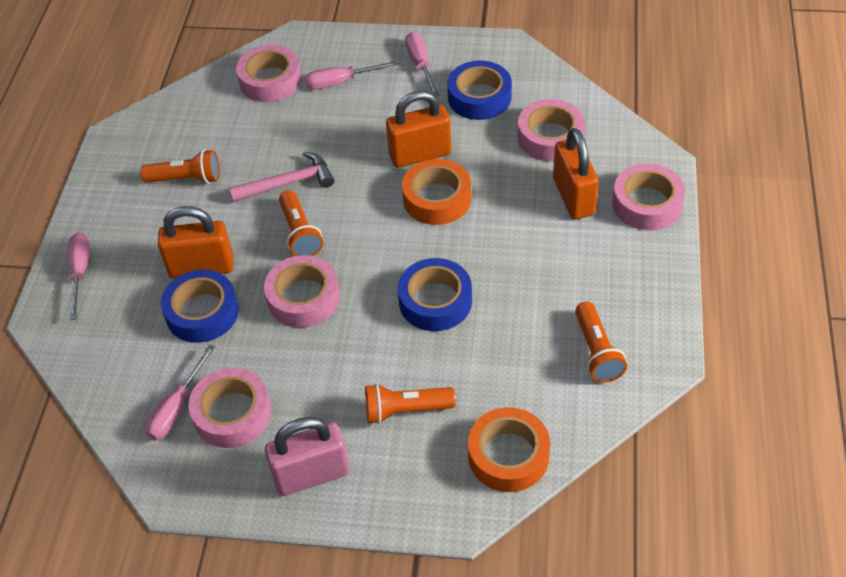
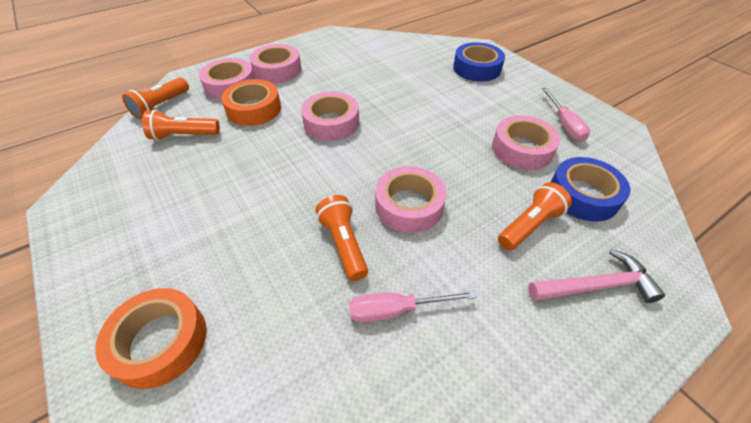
blue tape: [161,270,239,343] [398,258,472,331] [447,61,512,120] = 3 -> [453,42,505,82] [551,157,630,222] = 2
orange padlock: [158,206,233,279] [386,90,451,168] [553,128,599,219] = 3 -> none = 0
pink padlock: [265,417,349,496] = 1 -> none = 0
pink screwdriver: [67,233,90,320] [145,344,215,440] [306,61,398,89] [405,32,439,97] = 4 -> [349,291,477,323] [542,88,590,141] = 2

